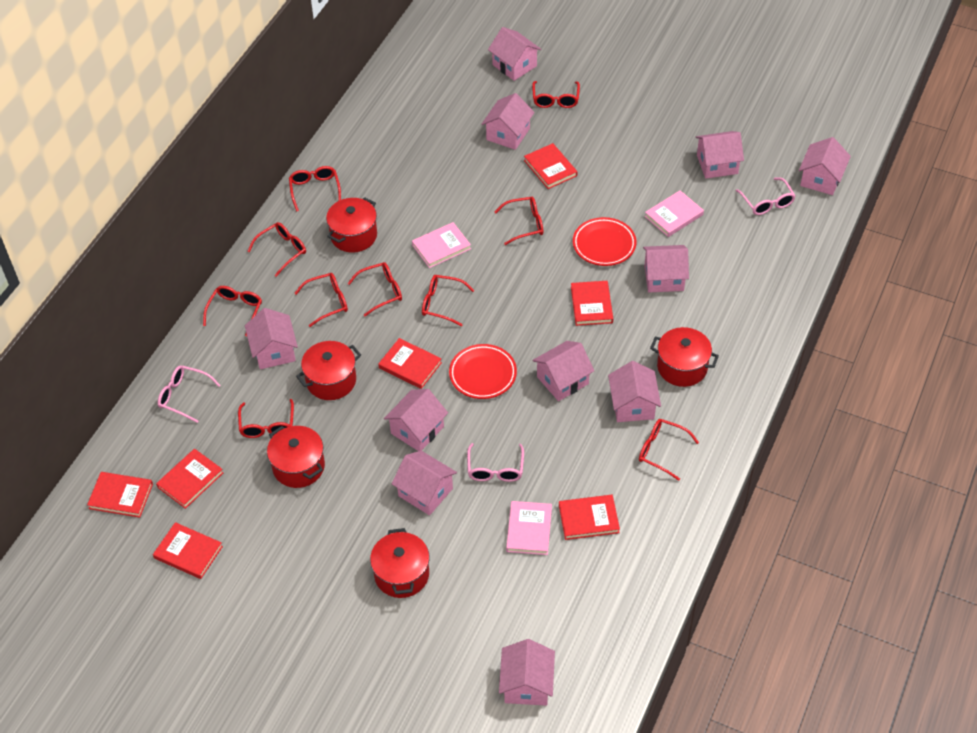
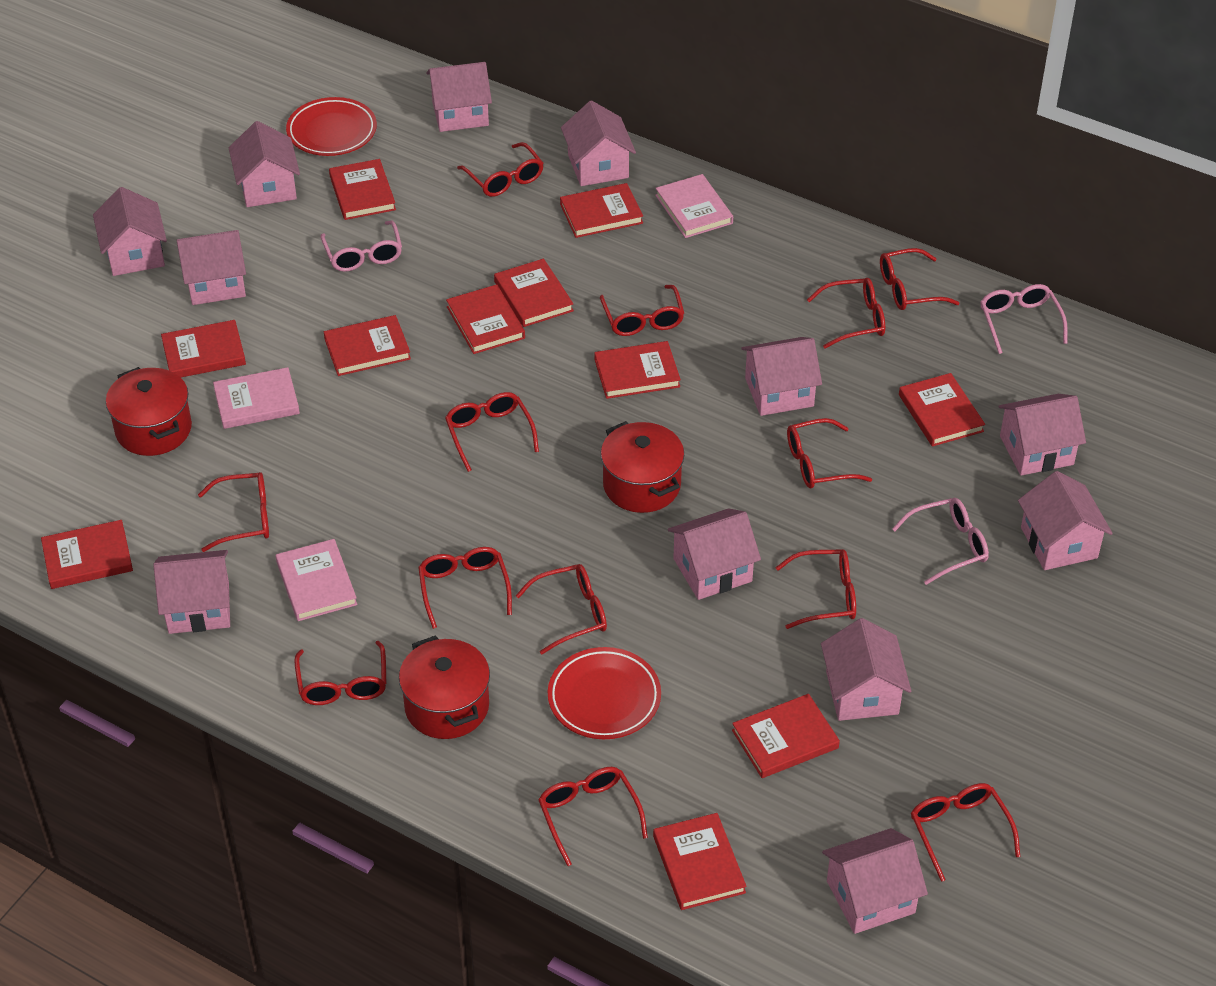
pink house: [245,308,298,369] [384,389,448,451] [392,451,457,515] [481,93,535,150] [488,27,541,81] [499,639,555,706] [532,341,594,401] [608,361,661,422] [643,245,689,292] [696,131,744,179] [799,137,851,195] = 11 -> [93,187,167,276] [153,550,230,634] [177,230,246,305] [229,121,300,207] [426,62,492,132] [561,100,636,186] [668,508,761,600] [741,337,822,416] [821,618,911,721] [822,828,928,934] [998,394,1086,476] [1018,471,1113,570] = 12
red book: [87,472,153,518] [153,522,223,579] [156,449,223,509] [378,338,442,389] [524,143,577,189] [559,495,620,540] [571,281,613,326] = 7 -> [41,520,133,589] [161,320,246,377] [324,315,411,376] [329,159,396,220] [446,284,525,354] [494,258,574,327] [560,183,643,238] [594,341,681,399] [653,813,747,910] [732,694,840,778] [899,373,985,447] = 11
red glasses: [203,286,262,336] [238,399,294,438] [247,222,306,277] [289,166,341,212] [295,273,348,327] [348,262,402,316] [422,275,475,326] [495,197,543,245] [532,81,580,108] [639,419,699,481] = 10 -> [198,472,269,552] [294,641,386,705] [418,547,512,629] [445,392,539,472] [457,142,544,197] [516,564,607,654] [538,767,648,866] [600,285,684,336] [775,549,856,629] [787,418,872,489] [807,278,885,349] [880,248,960,310] [911,783,1021,882] = 13
red pot: [267,426,325,488] [296,341,361,400] [326,197,377,253] [370,528,430,598] [650,327,719,387] = 5 -> [106,367,192,456] [399,635,490,739] [601,421,684,513] = 3

